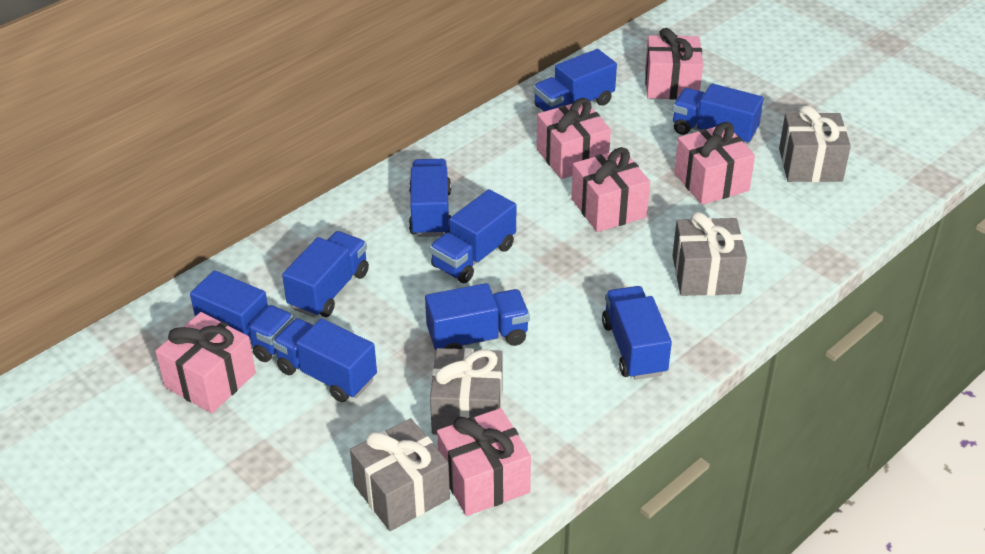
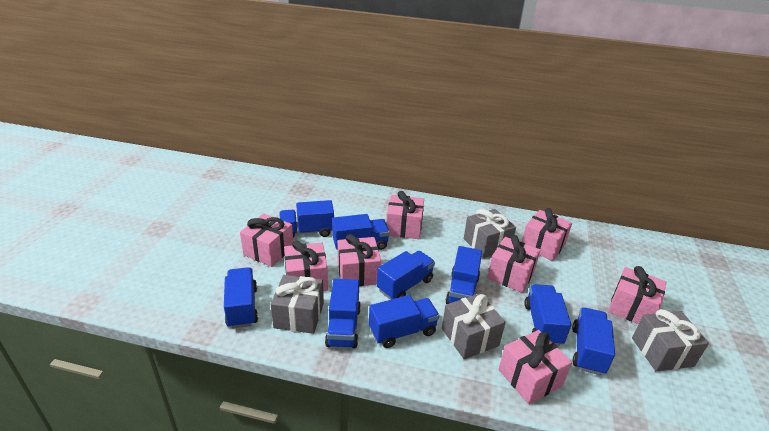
pink gift: [155,312,256,413] [437,408,531,516] [536,98,611,179] [571,147,650,232] [645,28,703,100] [674,122,755,205] = 6 -> [240,213,293,267] [284,240,328,291] [337,234,381,286] [386,191,424,239] [487,235,541,293] [498,330,572,404] [522,208,572,261] [608,266,666,324] = 8

